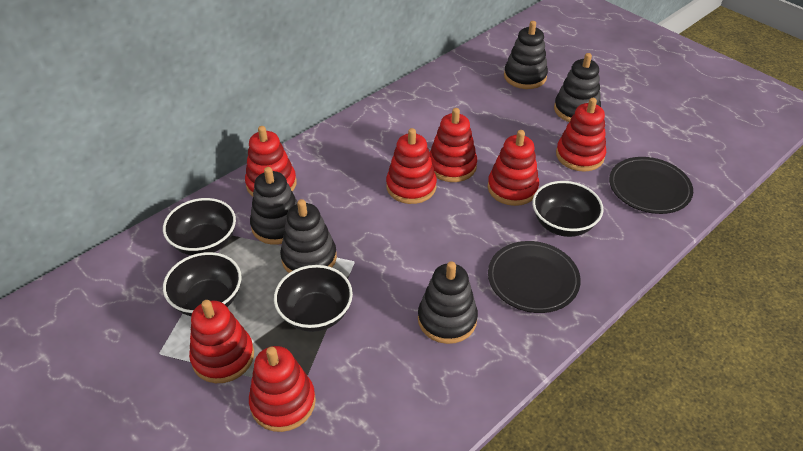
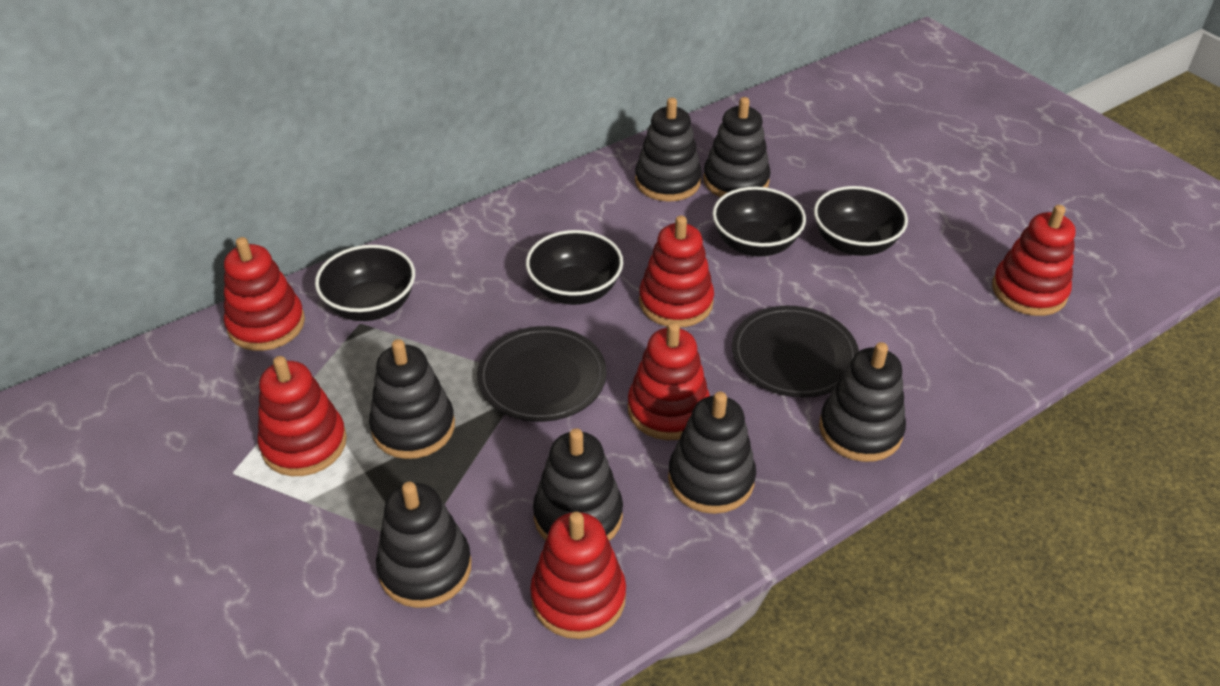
black stacking toy: [250,167,298,245] [280,199,337,273] [418,261,478,344] [504,21,548,89] [554,53,601,122] = 5 -> [369,339,455,459] [376,482,471,608] [533,428,623,541] [635,98,702,202] [668,392,756,514] [703,97,771,197] [819,342,906,462] = 7
red stacking toy: [189,300,254,383] [245,126,297,196] [249,346,316,432] [386,128,437,204] [430,108,477,182] [488,130,539,206] [556,98,606,172] = 7 -> [224,237,305,351] [258,356,347,476] [530,512,626,639] [628,322,710,440] [639,215,714,327] [992,205,1076,316] = 6

